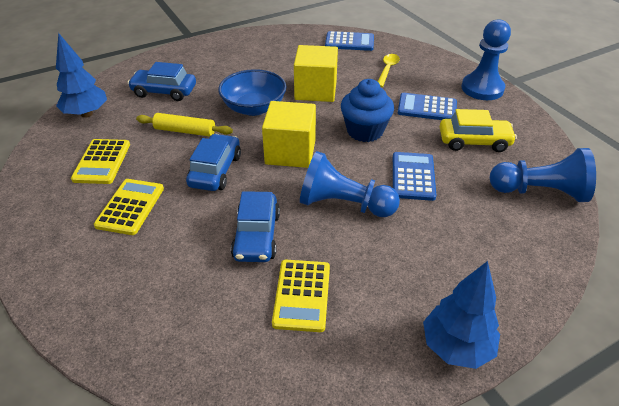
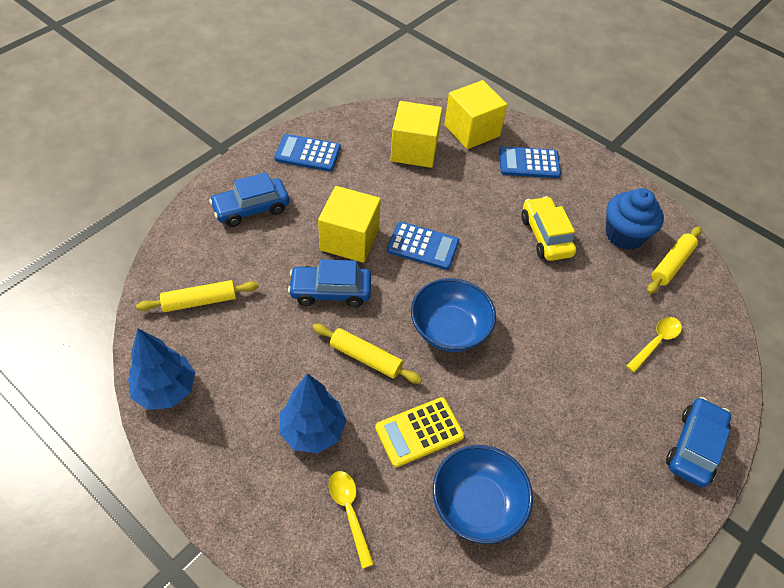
blue bowl: [218,69,286,116] = 1 -> [411,278,496,352] [433,445,533,544] = 2
blue pawn: [300,151,400,217] [461,19,511,100] [490,148,596,202] = 3 -> none = 0
yellow calculator: [71,139,130,184] [94,179,164,235] [272,260,330,332] = 3 -> [375,397,464,467] = 1
yellow cube: [262,101,316,168] [294,45,338,102] = 2 -> [318,186,381,263] [390,101,442,168] [444,80,507,149] = 3
yellow rolling pin: [136,113,233,136] = 1 -> [136,280,259,312] [312,324,422,384] [647,226,702,294] = 3
yellow spoon: [378,54,400,87] = 1 -> [329,471,374,569] [626,317,682,373] = 2

